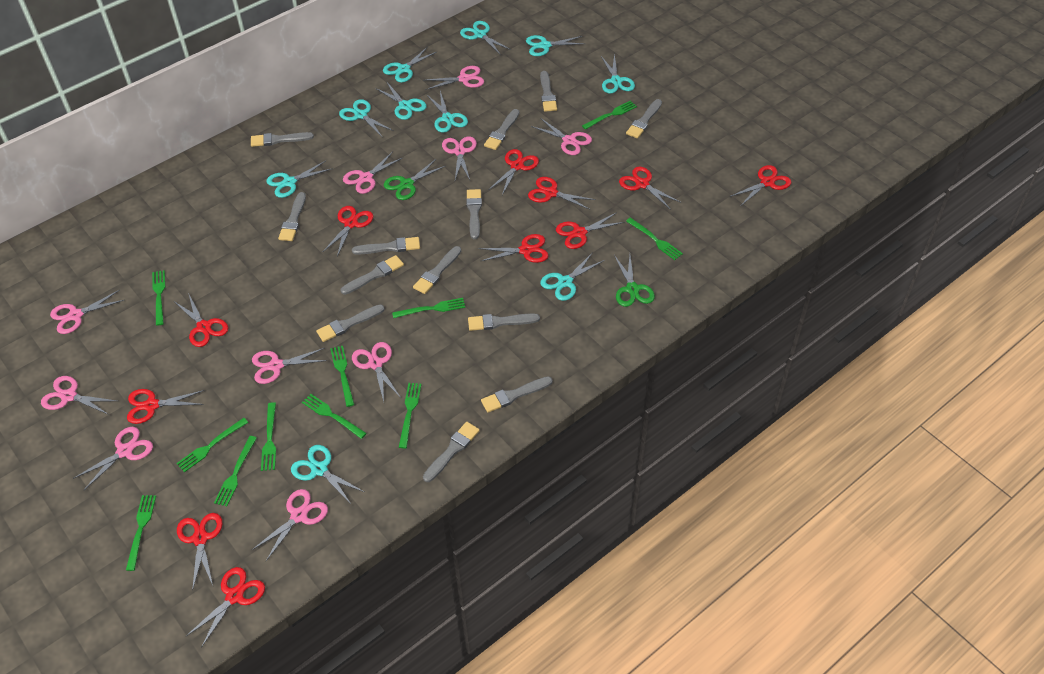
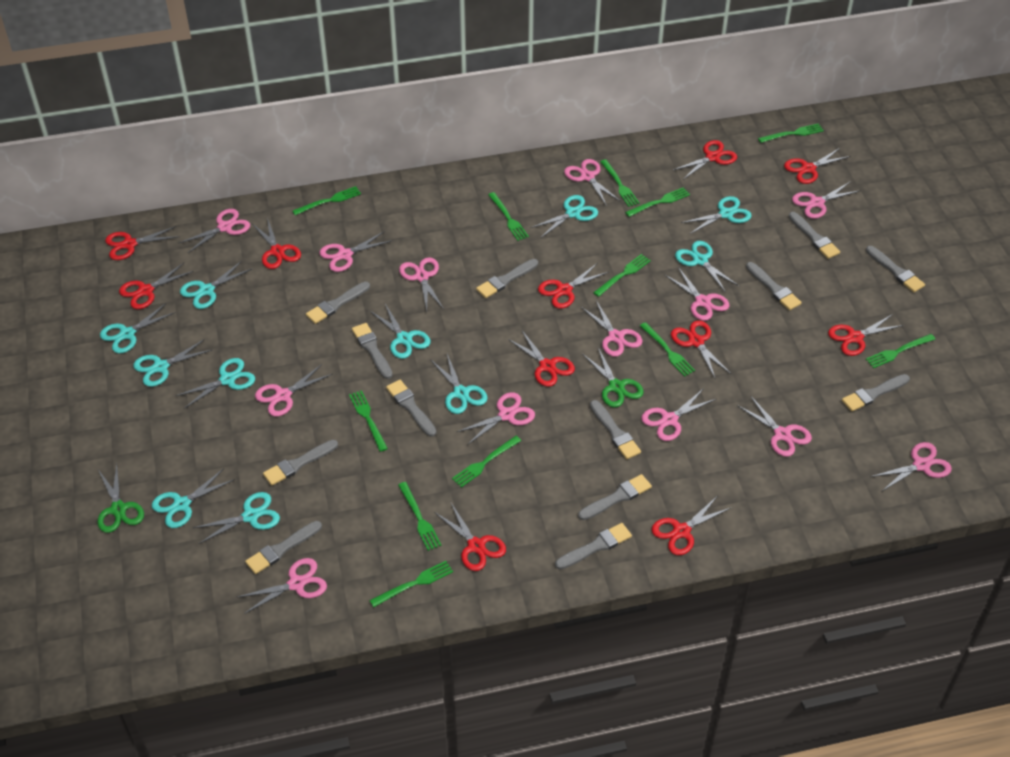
green fork: [126,495,156,571] [152,270,165,326] [176,418,248,472] [214,436,257,506] [261,402,276,471] [302,394,367,439] [330,346,354,407] [392,298,465,318] [399,383,421,449] [582,101,637,130] [626,218,683,260] = 11 -> [293,186,361,215] [349,390,388,452] [369,561,453,607] [398,482,442,551] [452,436,521,487] [488,192,529,241] [593,254,651,297] [600,159,640,207] [625,187,690,217] [640,322,695,377] [758,123,824,143] [866,334,935,368] = 12
pink scissors: [41,376,117,415] [50,290,124,334] [73,427,153,490] [252,348,327,384] [252,489,328,561] [343,152,402,194] [352,342,401,402] [426,66,484,90] [442,136,477,180] [531,118,592,155] = 10 -> [179,209,250,253] [238,558,327,614] [255,364,333,416] [320,231,393,272] [399,257,444,311] [457,392,535,445] [564,159,620,206] [581,300,643,357] [641,388,716,441] [664,267,729,321] [737,395,812,457] [792,182,861,219] [870,442,952,492] = 13
turquoise scissors: [267,161,333,198] [291,445,364,505] [339,99,394,138] [375,81,426,120] [383,46,436,82] [427,91,468,133] [460,21,511,55] [526,35,585,56] [540,252,605,301] [601,53,635,94] = 10 -> [100,303,176,353] [133,339,212,387] [152,468,235,528] [176,358,255,409] [180,261,252,309] [193,492,280,544] [370,304,431,359] [430,354,488,414] [530,195,598,238] [675,241,739,292] [681,196,752,234] = 11

